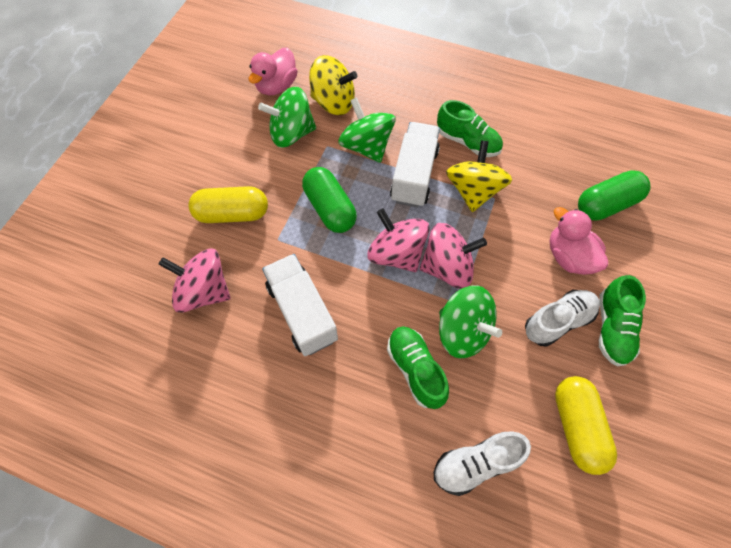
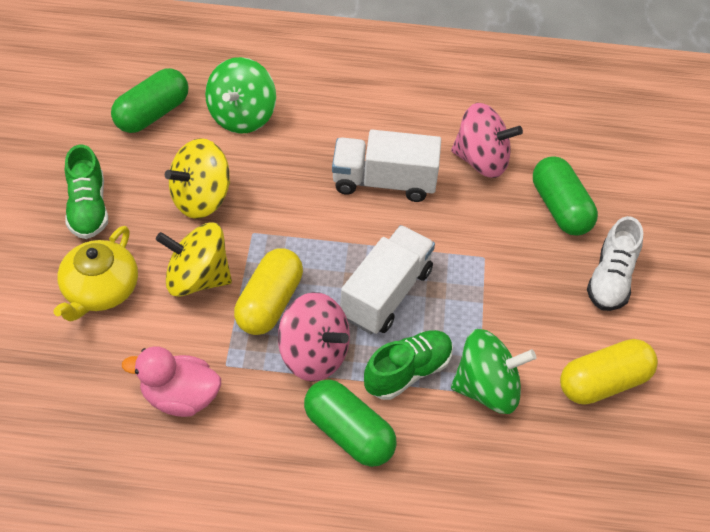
green capsule: [302,167,357,233] [578,170,651,221] = 2 -> [111,68,188,133] [304,379,397,467] [533,157,598,236] = 3
green shoe: [387,326,449,409] [437,100,503,157] [599,275,646,366] = 3 -> [65,144,108,239] [364,330,453,400] = 2
green spinning top: [258,87,316,148] [338,97,396,163] [439,285,502,358] = 3 -> [205,57,276,134] [451,329,536,414] = 2
pink duck: [249,48,298,95] [550,207,608,275] = 2 -> [122,346,221,417] = 1
pink spinning top: [159,248,230,313] [367,208,430,272] [420,223,487,289] = 3 -> [278,292,350,381] [451,103,523,178] = 2
white shoe: [434,431,531,496] [525,290,600,347] = 2 -> [587,216,643,311] = 1
yellow teapot: none = 0 -> [53,226,138,321] = 1

